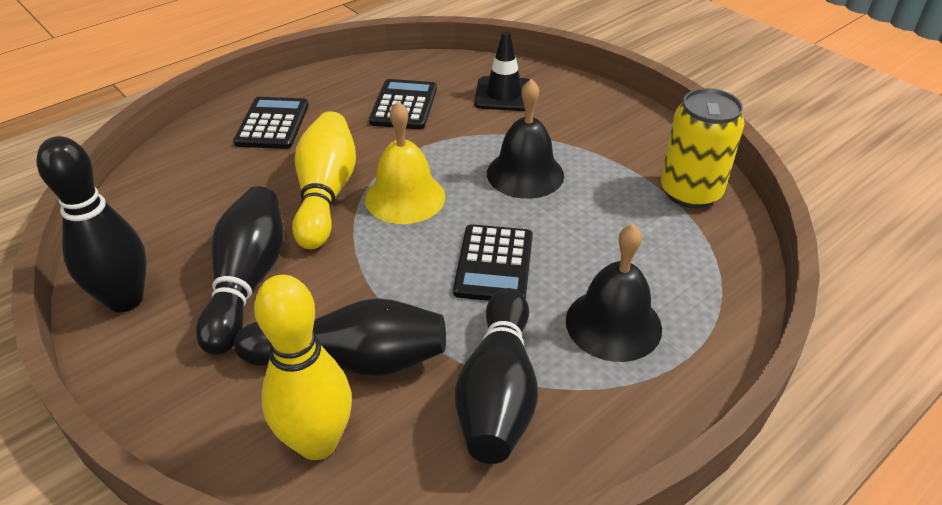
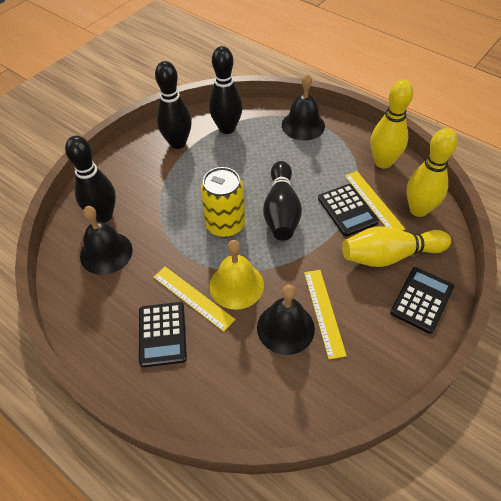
black bell: [487,79,564,199] [566,224,662,362] = 2 -> [80,206,133,275] [257,285,315,355] [282,74,325,141] = 3
black traffic cone: [474,31,530,111] = 1 -> none = 0
yellow bowling pin: [254,275,352,460] [292,111,356,249] = 2 -> [342,226,451,267] [371,80,413,169] [406,128,458,217] = 3
yellow ruler: none = 0 -> [153,267,235,332] [304,270,347,359] [345,171,405,231] = 3

